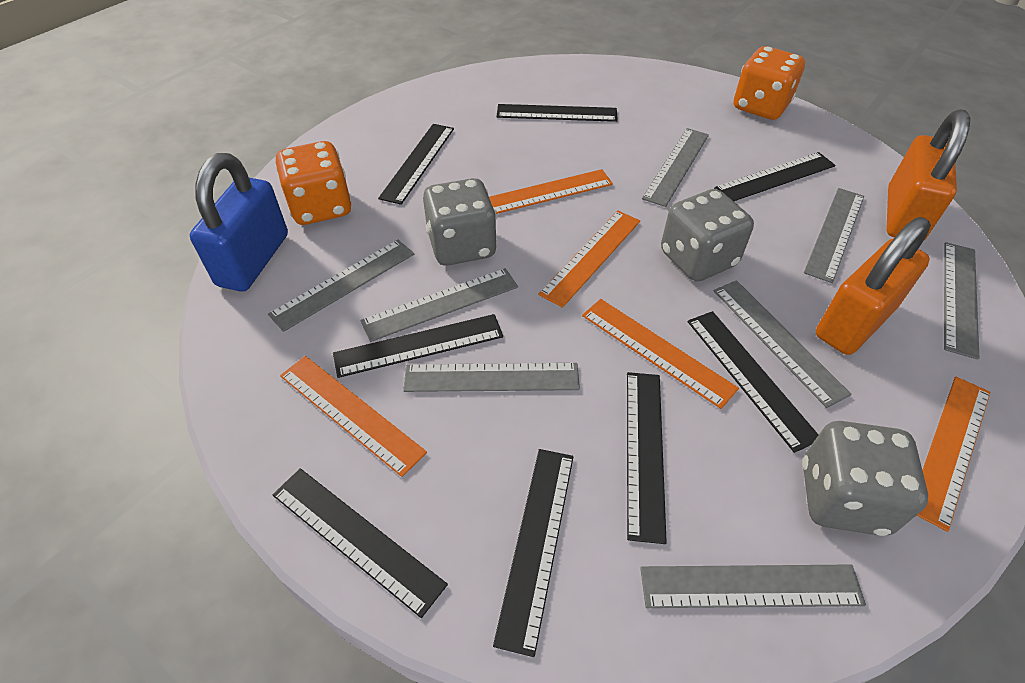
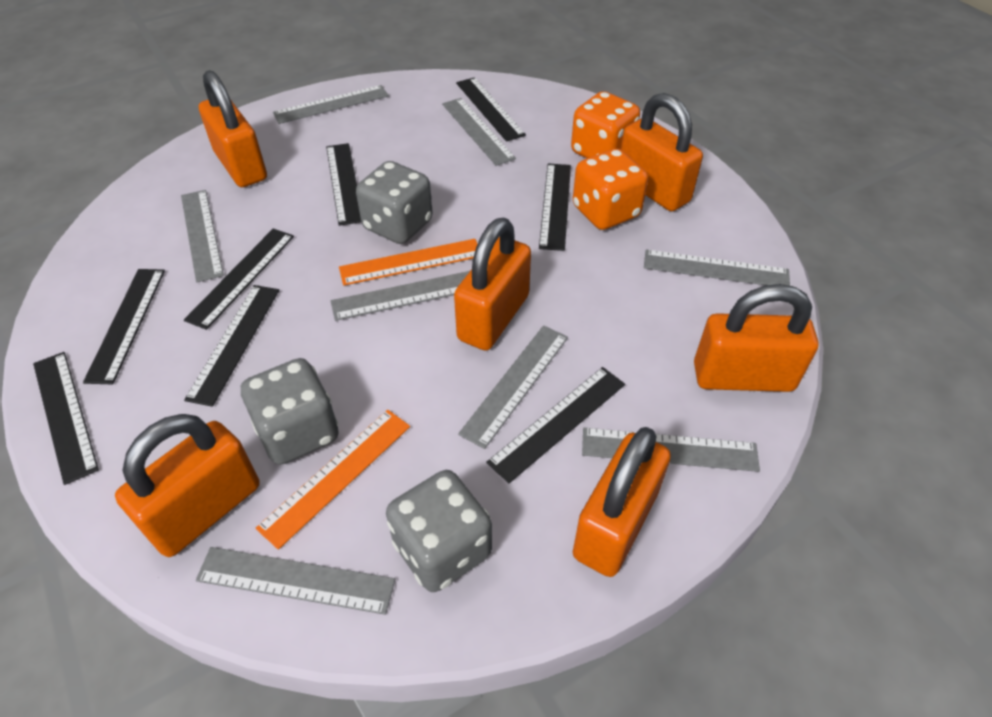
blue padlock: [190,153,288,292] = 1 -> none = 0
orange padlock: [816,217,931,355] [886,109,971,240] = 2 -> [115,414,260,557] [199,70,267,187] [454,218,531,351] [573,427,671,577] [621,93,703,211] [694,284,818,392] = 6
orange ruler: [280,356,427,477] [489,169,613,214] [538,211,640,308] [582,299,739,409] [916,377,991,532] = 5 -> [256,410,410,550] [339,239,477,285] = 2

